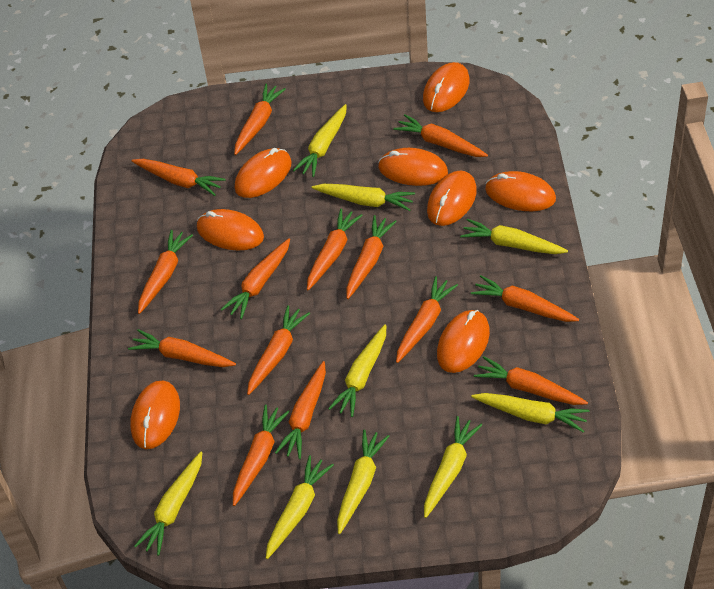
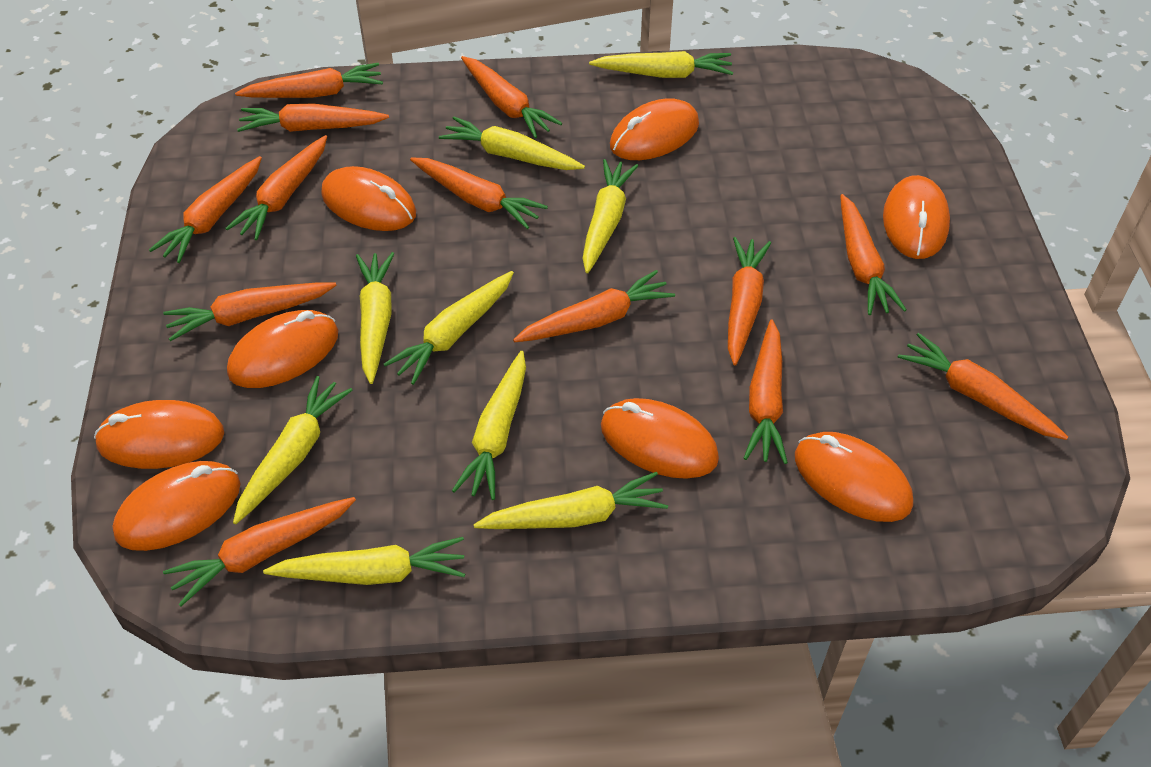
orange carrot: [128,329,236,367] [131,159,226,196] [138,230,193,314] [221,238,290,319] [233,405,290,506] [234,83,286,155] [247,305,310,395] [275,361,326,459] [307,208,363,290] [346,215,397,299] [393,114,488,157] [396,276,458,363] [471,275,579,322] [474,356,588,405] = 14 -> [149,156,262,263] [163,282,337,341] [163,497,356,606] [225,135,327,240] [235,63,383,98] [237,103,389,132] [410,157,548,229] [461,56,562,139] [513,270,675,342] [728,237,771,365] [743,320,788,464] [840,194,907,315] [898,333,1068,440] = 13

